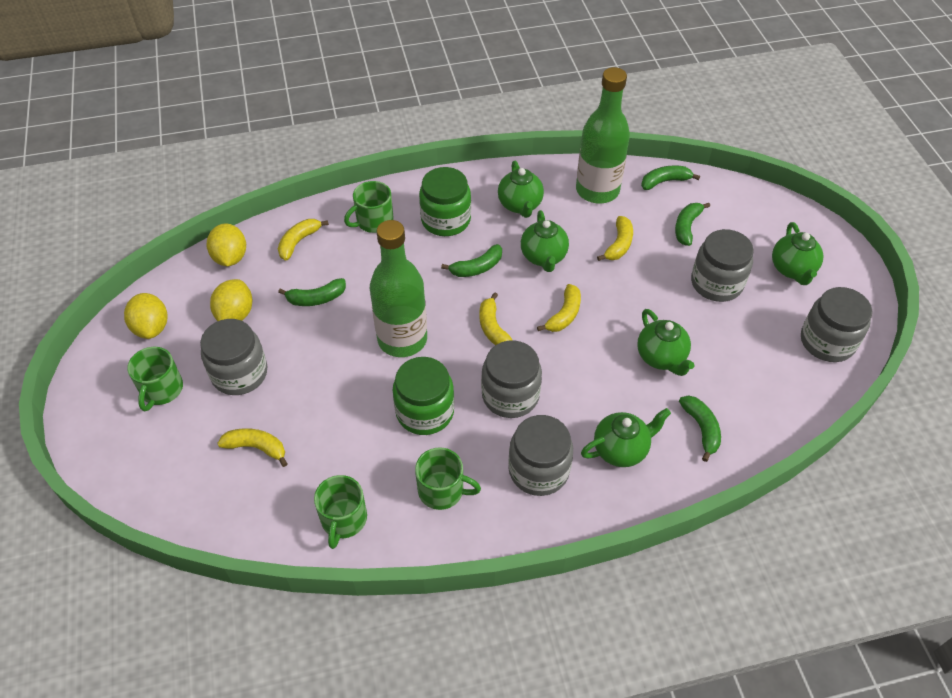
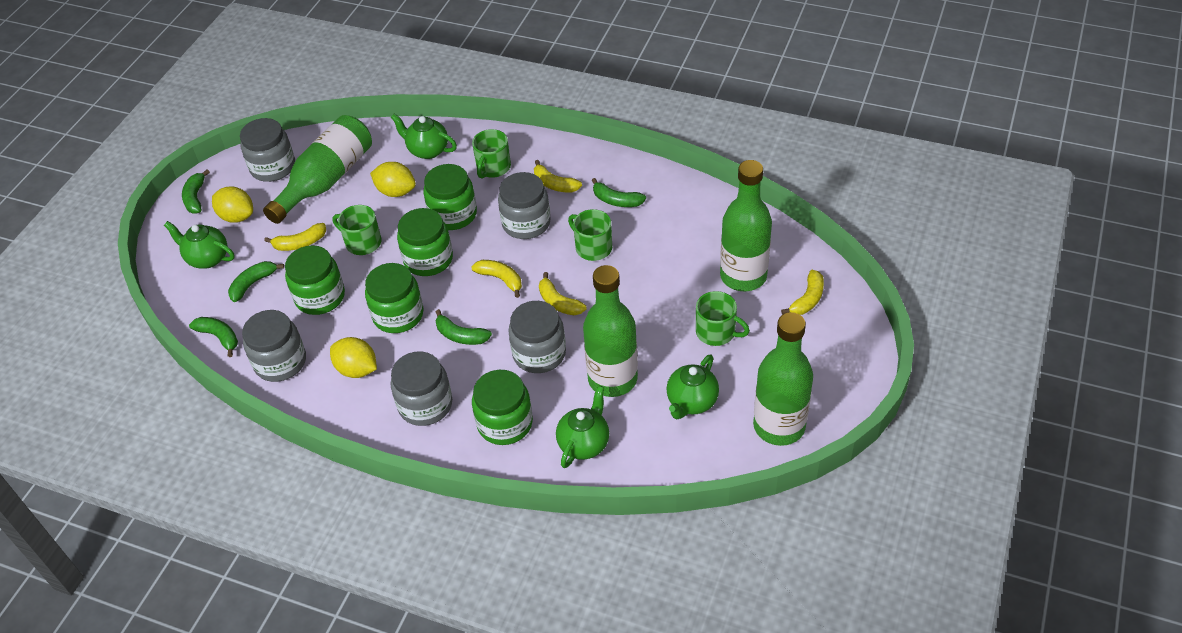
green bottle: [370,220,427,357] [576,67,630,204] = 2 -> [263,115,372,224] [583,265,638,397] [720,160,772,292] [753,312,813,446] = 4
green jar: [393,357,454,435] [419,167,471,236] = 2 -> [285,245,345,315] [365,263,424,333] [397,208,453,276] [423,164,477,230] [472,370,533,445] = 5
green teapot: [498,161,544,218] [521,210,569,272] [581,408,671,467] [637,309,695,376] [772,222,823,285] = 5 -> [164,221,235,269] [391,114,457,159] [556,385,609,468] [667,354,719,419] = 4

